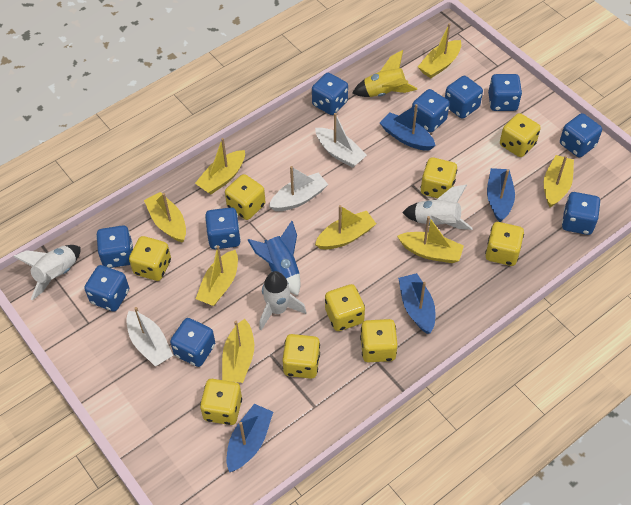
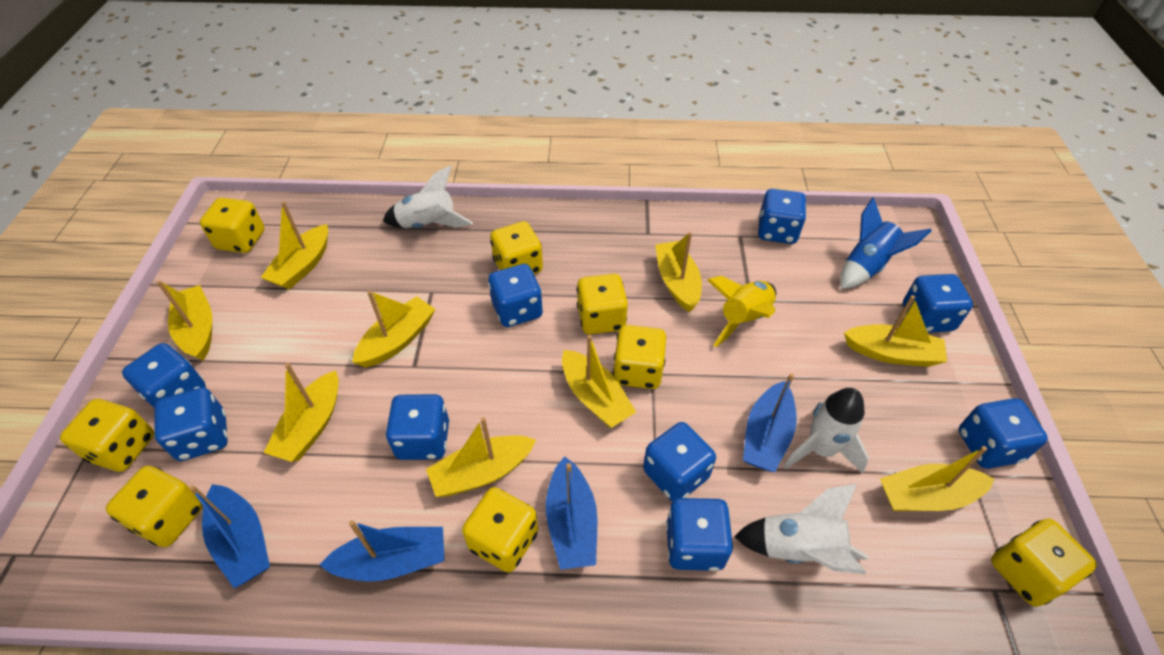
blue dice: [84,265,129,311] [96,225,133,268] [170,318,215,367] [205,207,241,249] [312,73,348,115] [412,89,450,132] [445,76,483,119] [488,74,522,111] [560,113,602,158] [562,192,601,235] = 10 -> [122,343,206,409] [155,387,228,461] [386,394,449,460] [488,264,543,327] [643,422,716,501] [666,498,733,571] [758,189,806,244] [903,274,973,333] [959,398,1048,469] = 9
white boat: [126,307,173,366] [269,166,328,211] [315,113,367,168] = 3 -> none = 0
yellow boat: [144,192,186,243] [195,138,245,194] [196,245,238,306] [222,319,254,383] [315,205,376,250] [397,216,464,263] [418,23,461,78] [544,155,574,207] = 8 -> [157,281,212,360] [260,201,328,290] [264,363,339,462] [352,290,435,367] [426,417,536,497] [562,335,636,428] [655,232,702,312] [844,295,947,367] [880,446,995,511] = 9
yellow dice: [129,236,171,281] [200,379,242,425] [225,174,265,220] [282,334,320,379] [325,284,365,331] [360,319,398,362] [420,157,457,198] [485,222,524,266] [500,113,541,157] = 9 -> [60,399,154,472] [106,466,203,547] [200,198,265,253] [462,487,538,573] [490,221,543,274] [577,274,628,334] [613,325,666,389] [991,518,1097,607] = 8

